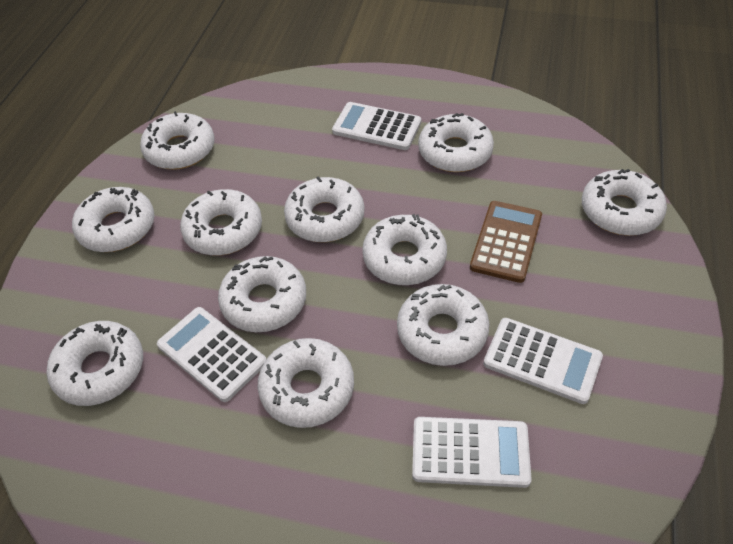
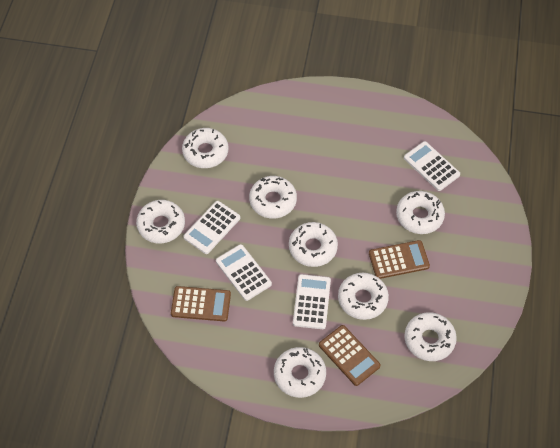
brown calculator: [470,201,542,283] = 1 -> [171,286,231,321] [319,325,381,386] [369,240,430,279] = 3
white donut: [47,321,143,406] [72,187,155,252] [140,111,214,170] [180,189,262,255] [218,256,306,332] [258,338,354,428] [284,176,364,242] [362,214,447,285] [397,284,490,366] [418,113,494,172] [582,169,667,236] = 11 -> [136,200,185,243] [182,128,228,168] [249,176,297,218] [274,347,326,398] [289,222,338,267] [338,273,389,320] [396,191,445,234] [404,312,457,361] = 8

